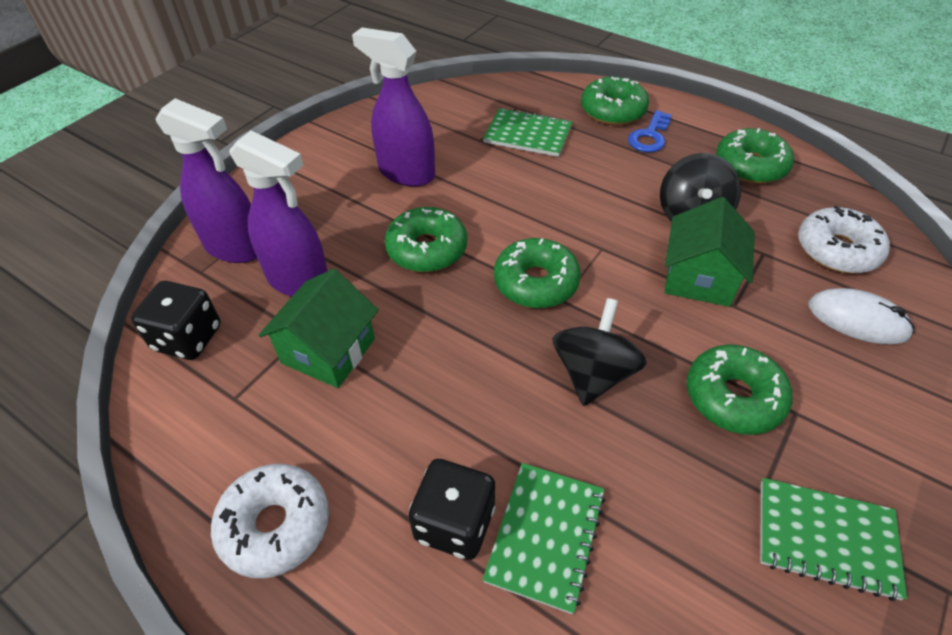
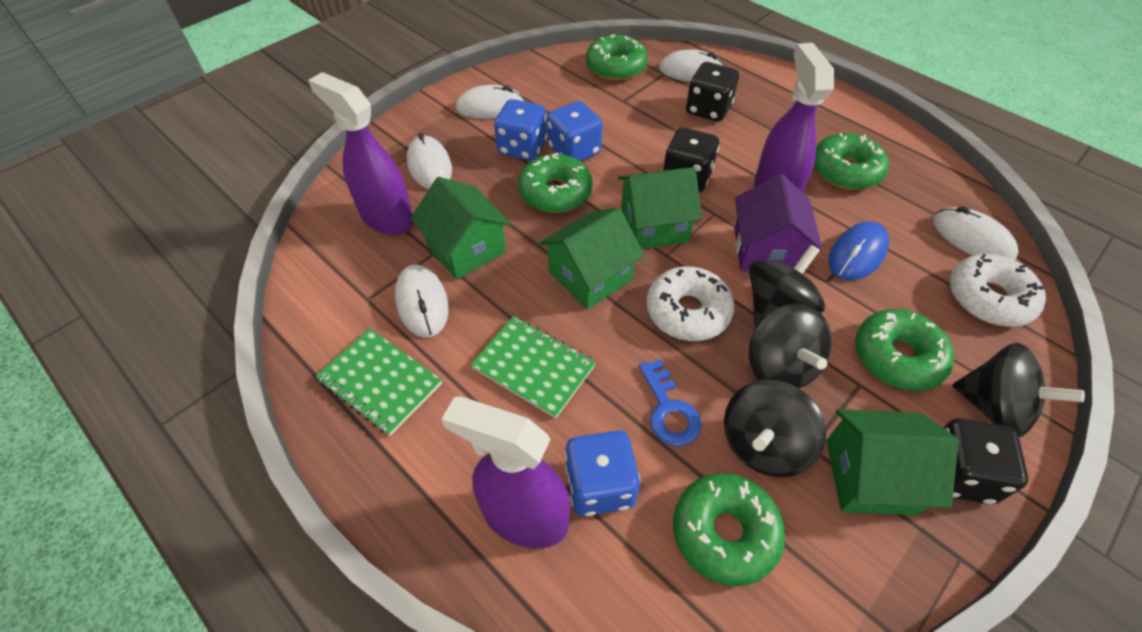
black dice: [131,281,221,360] [408,459,495,560] = 2 -> [663,127,719,192] [686,62,739,122] [943,418,1028,504] = 3
black spinning top: [552,298,647,406] [660,153,741,222] = 2 -> [724,380,826,477] [749,245,825,328] [749,304,832,388] [952,343,1085,437] = 4
blue dice: none = 0 -> [494,99,547,161] [547,101,602,161] [565,430,641,516] = 3
blue mouse: none = 0 -> [829,221,889,280] = 1
green house: [259,269,379,388] [664,197,755,307] = 2 -> [410,177,511,280] [540,207,644,309] [618,167,702,249] [826,409,959,515] = 4
green notebook: [482,463,606,614] [483,108,572,157] [760,478,907,601] = 3 -> [315,328,442,436] [471,316,596,418] = 2
purple house: none = 0 -> [734,174,822,271] = 1
white mouse: [808,288,914,345] = 1 -> [395,264,449,338] [407,133,452,189] [455,85,525,119] [659,49,725,82] [933,207,1019,260] = 5

